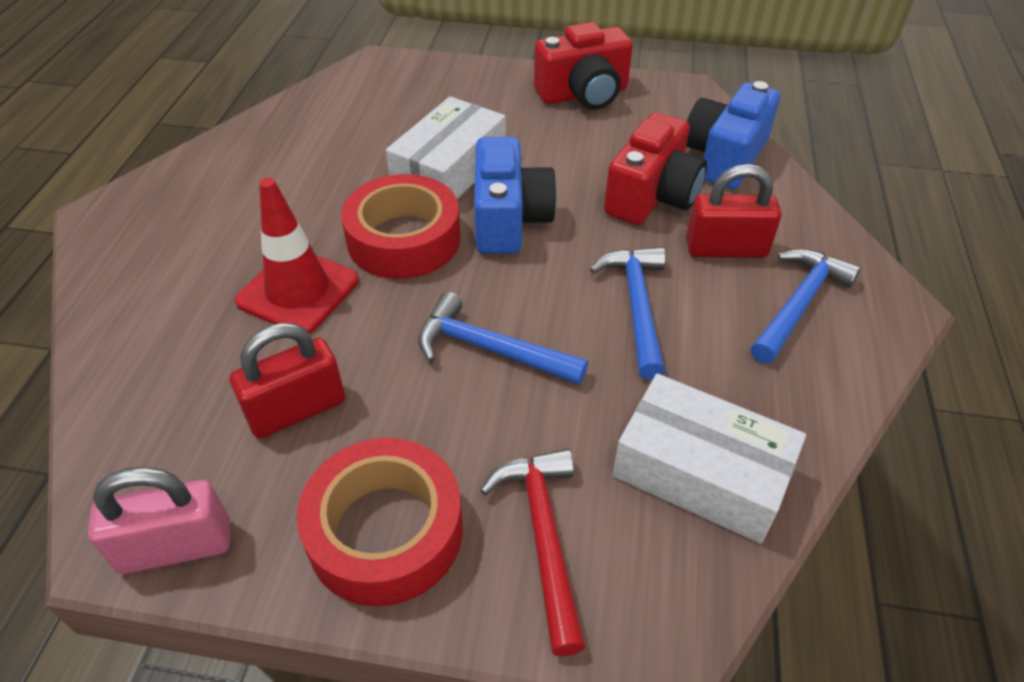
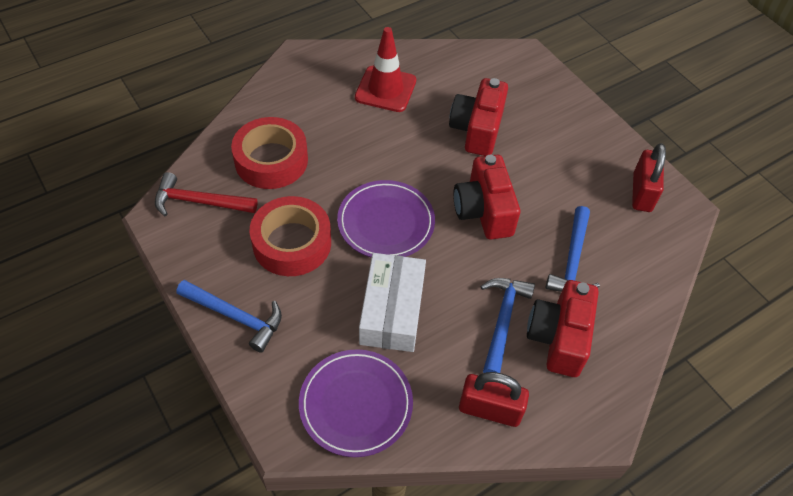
blue camera: [474,137,557,254] [686,81,780,189] = 2 -> none = 0
pink padlock: [88,467,230,574] = 1 -> none = 0
purple plate: none = 0 -> [299,349,413,457] [337,180,435,258] = 2
red camera: [534,22,633,110] [604,112,707,225] = 2 -> [449,78,508,156] [453,155,520,239] [527,280,599,377] = 3
white box: [386,96,506,199] [613,374,806,543] = 2 -> [359,253,426,352] = 1

